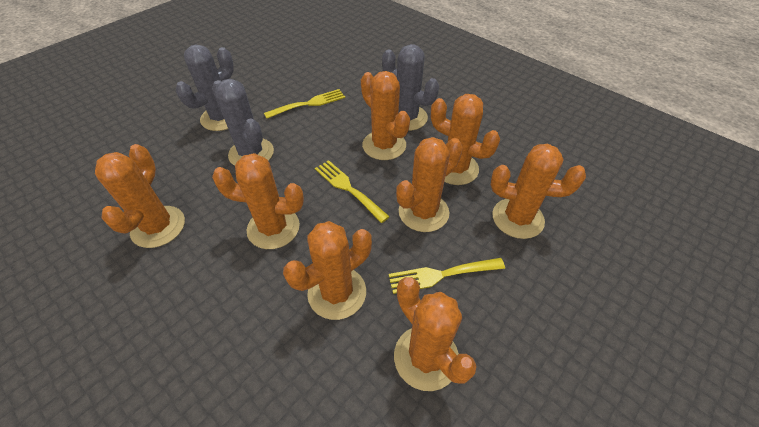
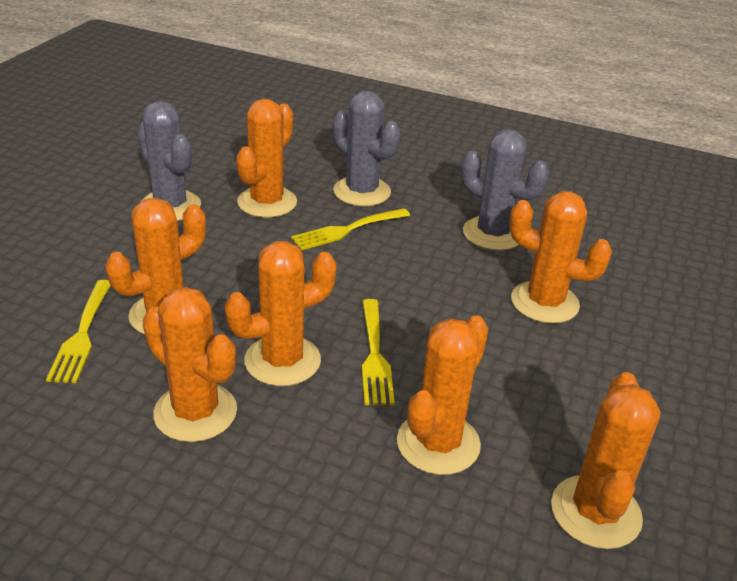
orange cactus: [95,144,185,248] [212,153,304,249] [283,221,372,320] [361,71,410,160] [394,277,477,391] [396,137,463,232] [431,94,500,185] [491,144,586,239] = 8 -> [106,198,206,335] [143,287,237,442] [225,241,337,386] [236,99,297,218] [397,315,489,475] [509,191,612,324] [551,372,660,549] = 7

